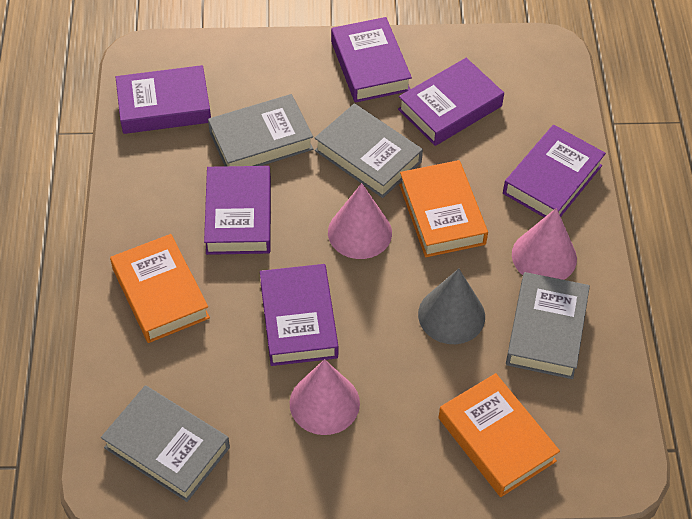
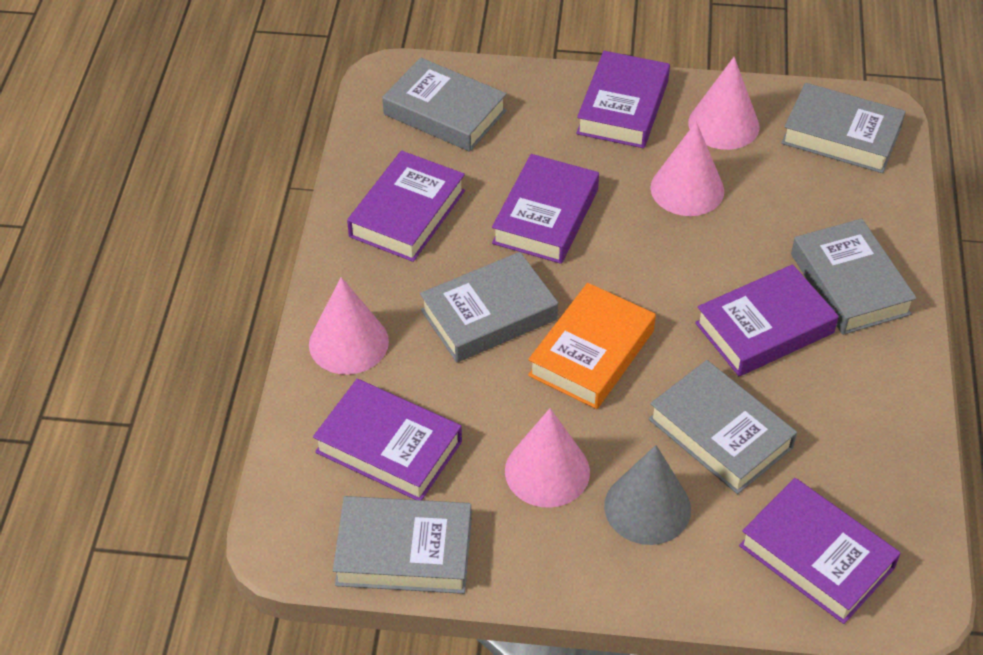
grey book: [101,385,230,502] [208,94,313,166] [315,103,423,198] [506,272,590,379] = 4 -> [333,496,472,594] [382,57,507,152] [420,252,558,362] [649,360,797,494] [781,83,906,173] [791,219,917,335] = 6
orange book: [110,234,210,343] [399,160,488,257] [438,373,560,497] = 3 -> [528,283,656,409] = 1
pink cone: [290,359,360,435] [328,183,392,259] [512,208,577,280] = 3 -> [309,277,389,375] [505,408,590,508] [650,122,724,216] [688,57,760,150] = 4

